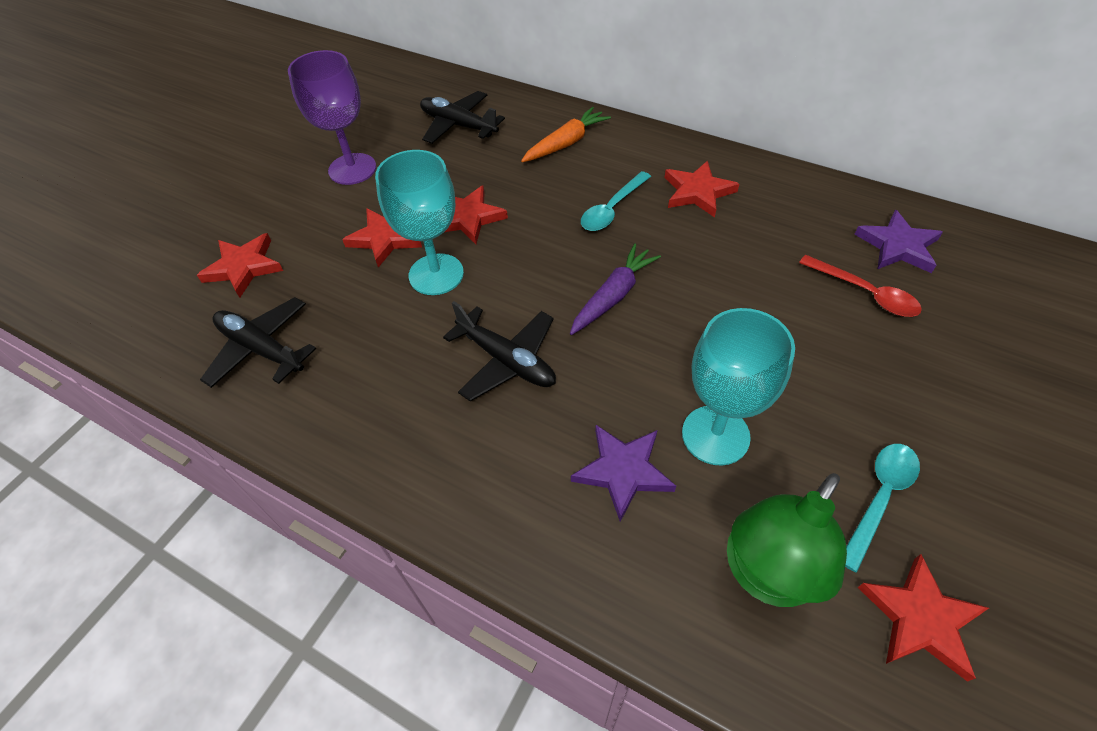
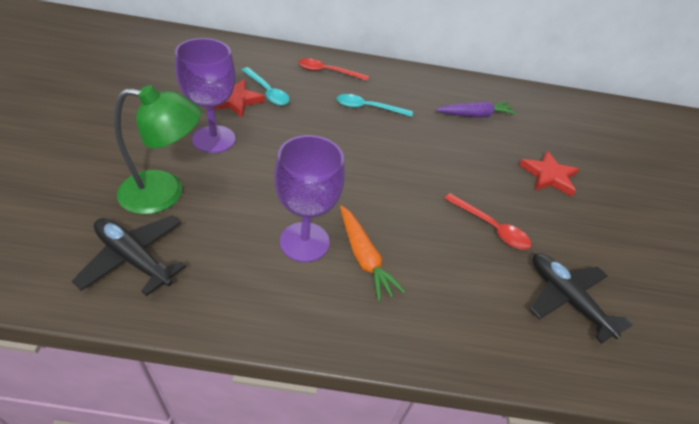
black plane: [200,297,316,388] [420,91,505,144] [443,301,556,401] = 3 -> [72,216,186,296] [529,253,634,344] = 2
purple goblet: [288,50,376,185] = 1 -> [175,38,236,153] [274,135,345,262] = 2
purple star: [571,425,676,522] [854,210,943,273] = 2 -> none = 0
red spoon: [799,255,922,317] = 1 -> [298,58,369,81] [444,193,531,250] = 2
red star: [197,233,283,298] [342,208,422,268] [445,185,508,244] [664,161,739,218] [858,554,989,682] = 5 -> [214,79,265,118] [519,151,579,197] = 2
turquoise goblet: [375,150,464,295] [682,308,795,466] = 2 -> none = 0

